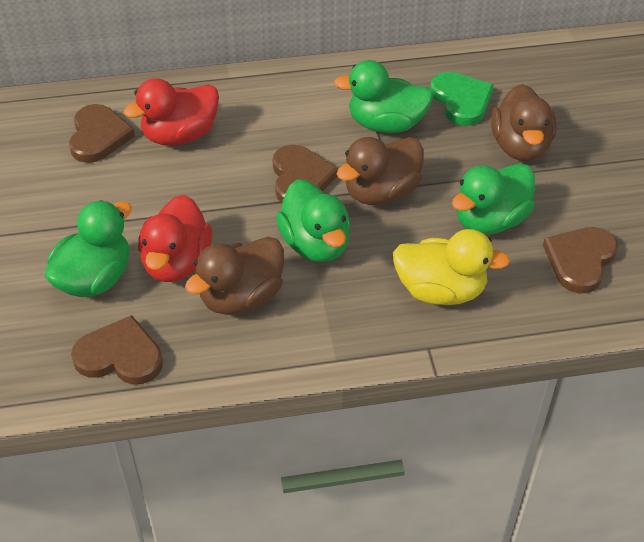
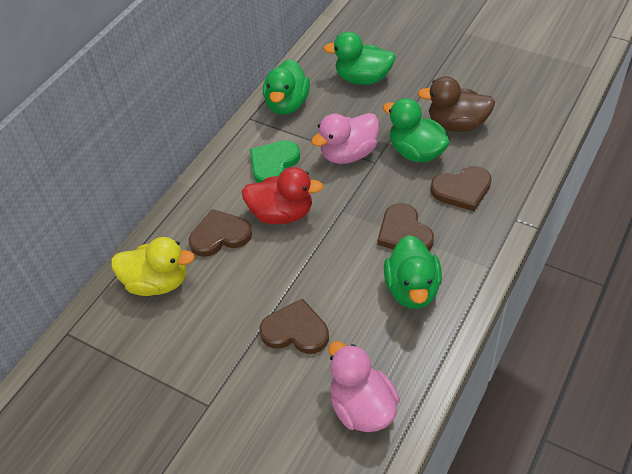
brown duck: [185,236,284,315] [337,137,424,205] [491,84,557,161] = 3 -> [418,76,495,132] = 1
pink duck: none = 0 -> [311,113,379,164] [329,341,400,432] = 2
red duck: [124,78,219,146] [138,195,212,282] = 2 -> [242,167,323,224] = 1

